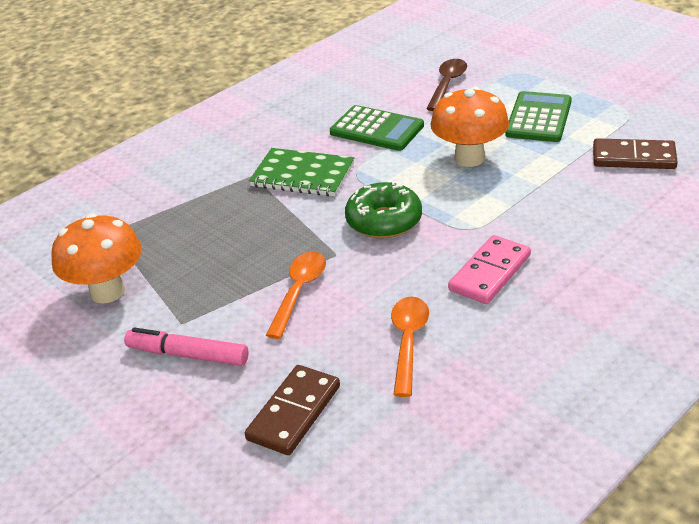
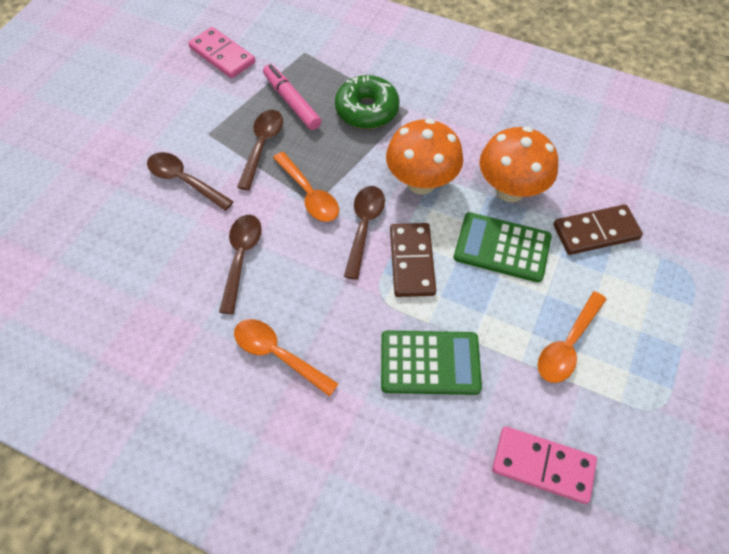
brown spoon: [427,59,467,111] = 1 -> [147,152,234,211] [219,215,262,314] [237,110,283,190] [344,186,385,280] = 4
green notebook: [249,148,354,196] = 1 -> none = 0
orange spoon: [266,252,326,339] [391,297,429,397] = 2 -> [234,319,338,397] [273,152,339,222] [538,291,607,383] = 3
pink domino: [448,235,531,304] = 1 -> [188,27,255,78] [492,426,597,504] = 2

